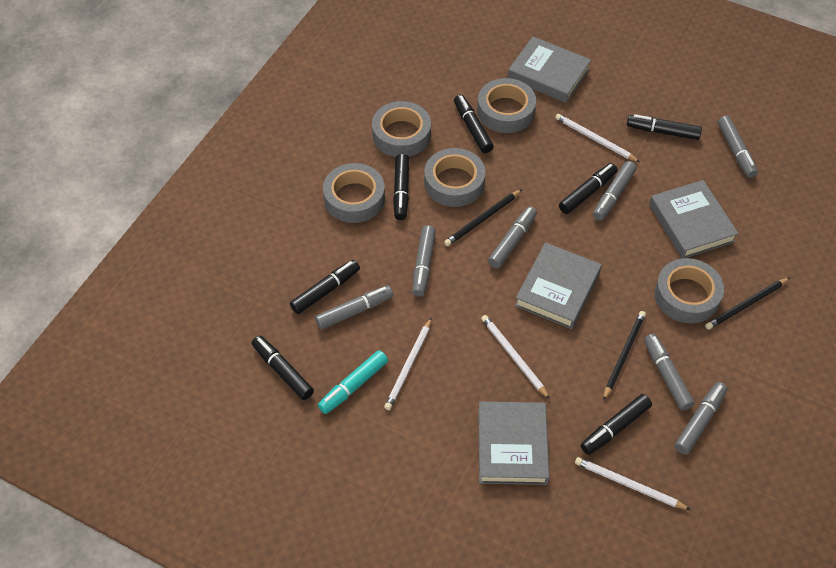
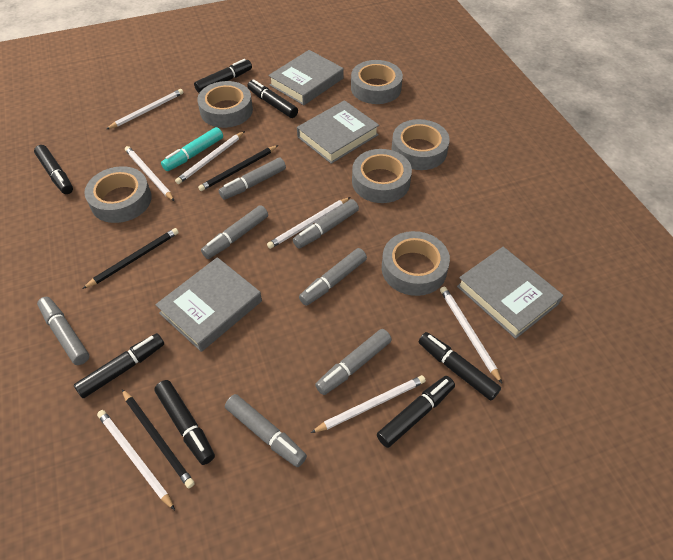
grey tape: [323,163,385,223] [372,101,431,157] [424,148,486,207] [477,78,536,133] [654,258,724,323] = 5 -> [84,166,152,223] [197,81,253,128] [351,60,403,104] [352,149,412,203] [382,231,450,296] [391,119,450,170] = 6
white pencil: [384,317,432,410] [481,315,550,399] [555,114,640,162] [575,457,691,510] = 4 -> [97,410,175,510] [107,89,183,129] [125,146,174,201] [175,131,245,184] [267,197,351,249] [311,375,426,433] [440,286,502,383] = 7

